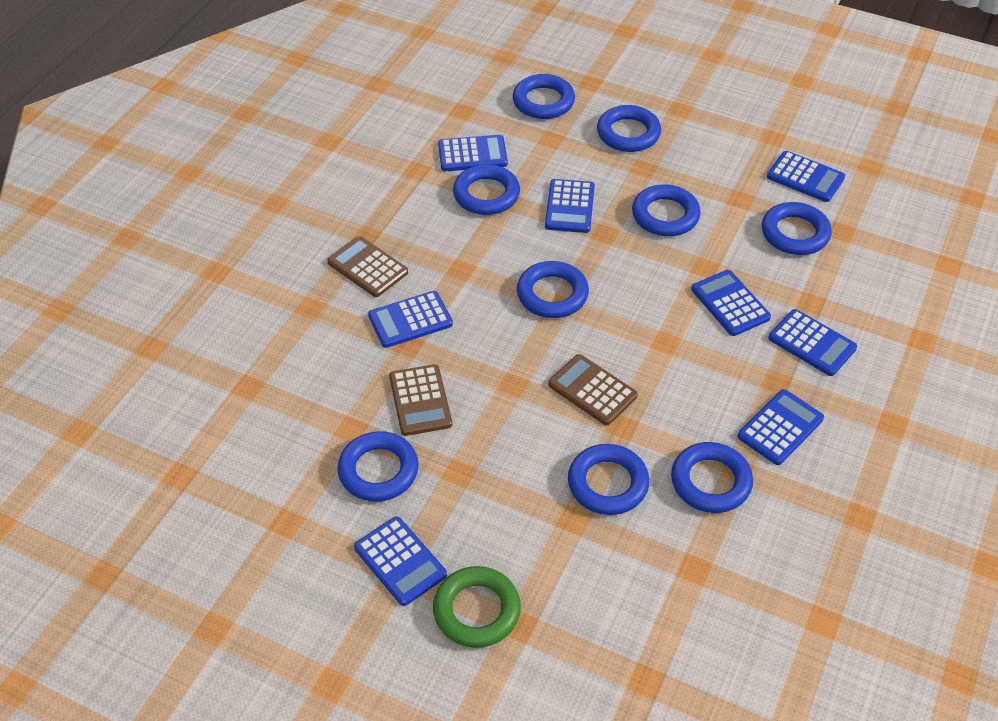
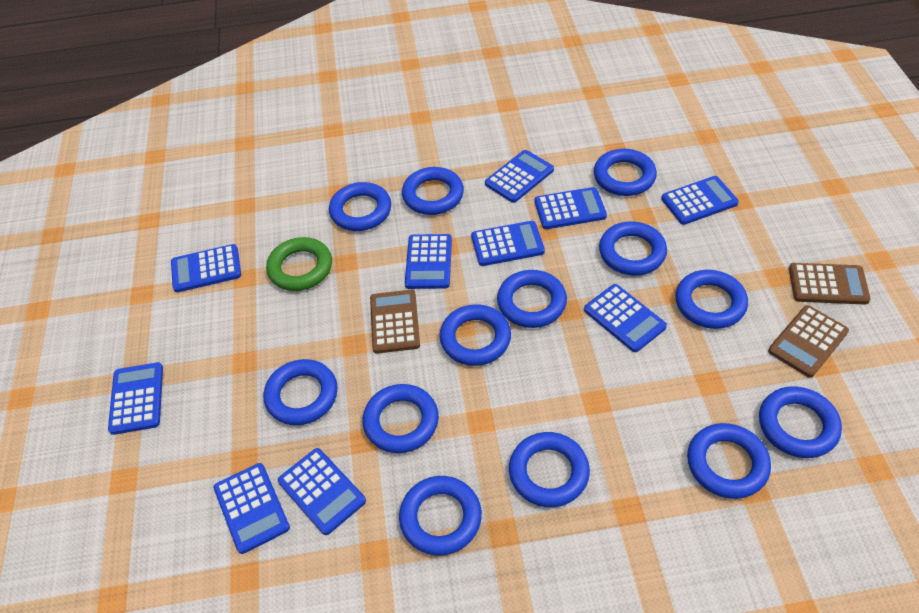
blue calculator: [354,516,447,606] [368,291,453,348] [438,135,508,171] [545,179,595,233] [691,270,771,336] [737,389,824,465] [767,151,845,202] [768,309,857,376] = 8 -> [108,362,163,435] [171,244,241,292] [214,463,290,554] [278,448,366,535] [405,234,452,289] [471,221,545,266] [485,150,554,203] [535,187,607,229] [584,284,667,352] [661,176,739,225] = 10
blue ring: [337,431,419,502] [453,164,520,215] [513,74,575,119] [517,261,589,318] [568,444,650,515] [597,105,661,152] [632,184,701,236] [671,442,753,513] [762,202,832,255] = 9 -> [263,359,338,425] [329,182,391,231] [363,384,439,453] [399,476,482,555] [402,167,464,215] [440,304,511,366] [497,270,567,328] [509,432,590,507] [594,149,657,196] [599,222,667,275] [675,270,748,329] [687,423,771,499] [759,386,842,458] = 13

